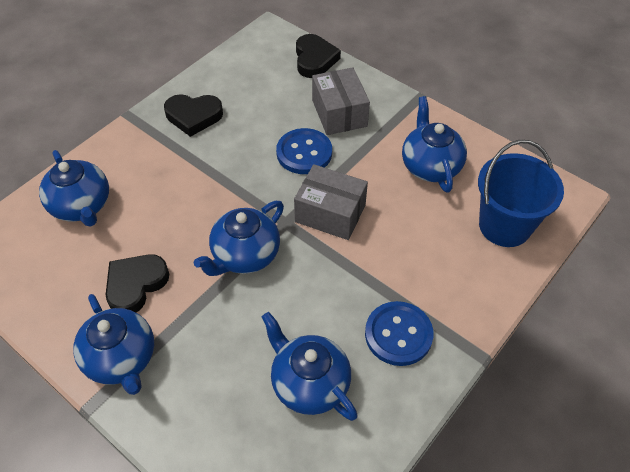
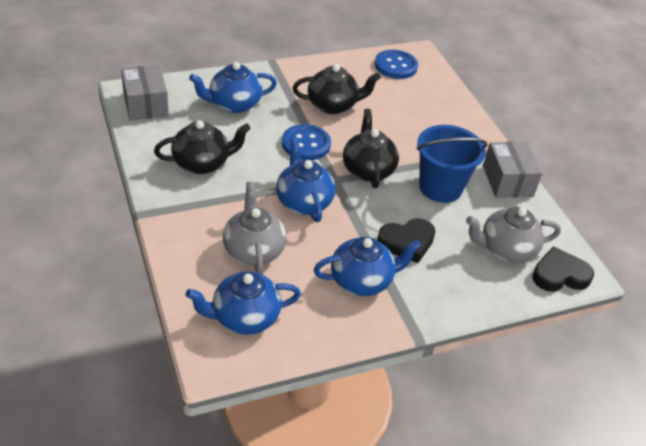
black heart: [106,254,169,312] [164,94,223,137] [296,34,341,78] = 3 -> [377,218,436,263] [532,246,594,292] = 2
black teapot: none = 0 -> [154,120,251,174] [293,64,381,114] [343,109,399,188] = 3
blue teapot: [39,150,109,227] [73,294,154,395] [194,201,284,276] [262,312,358,421] [402,96,467,193] = 5 -> [185,271,301,335] [189,62,277,113] [276,138,335,222] [313,237,421,296] = 4
grey teapot: none = 0 -> [223,182,286,274] [466,207,561,263] = 2

